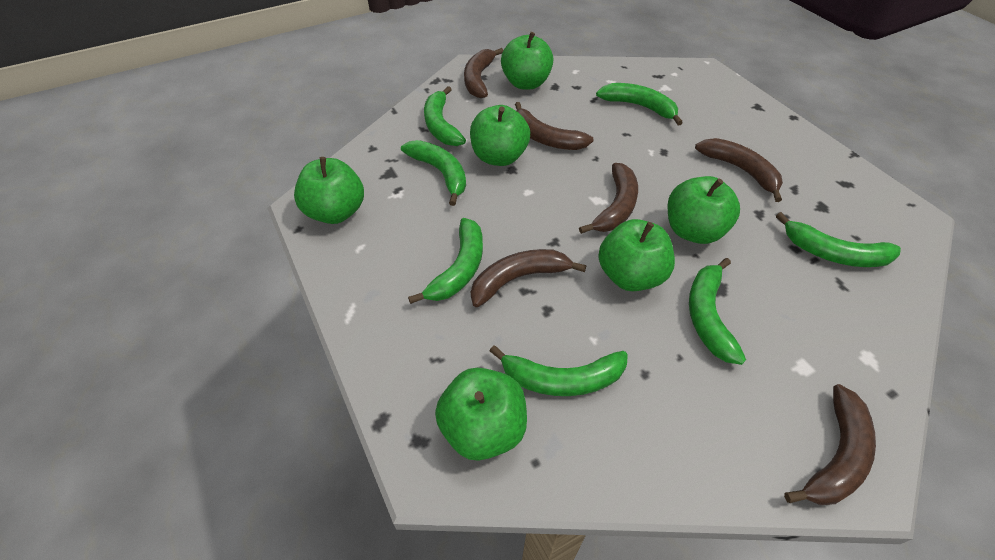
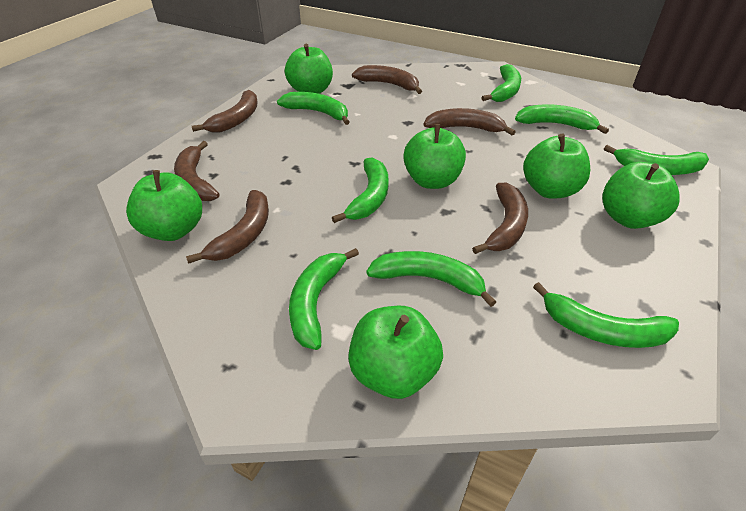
green banana: [401,140,466,206] [408,218,483,304] [424,86,466,146] [490,345,628,396] [596,83,683,125] [689,258,746,365] [776,212,901,267] = 7 -> [277,92,350,125] [289,248,359,350] [332,157,389,223] [366,251,496,307] [481,64,521,102] [515,104,609,134] [533,282,679,348] [604,145,709,175] = 8

